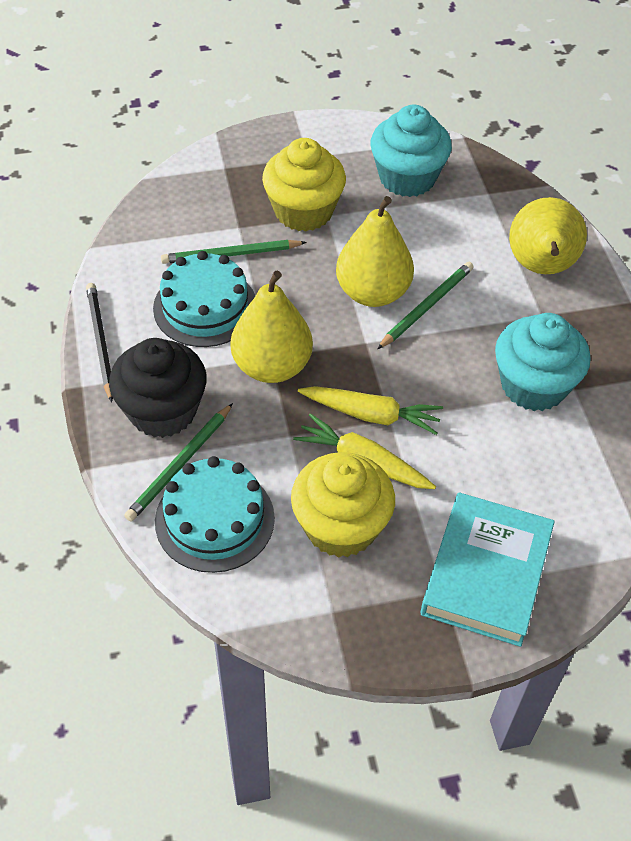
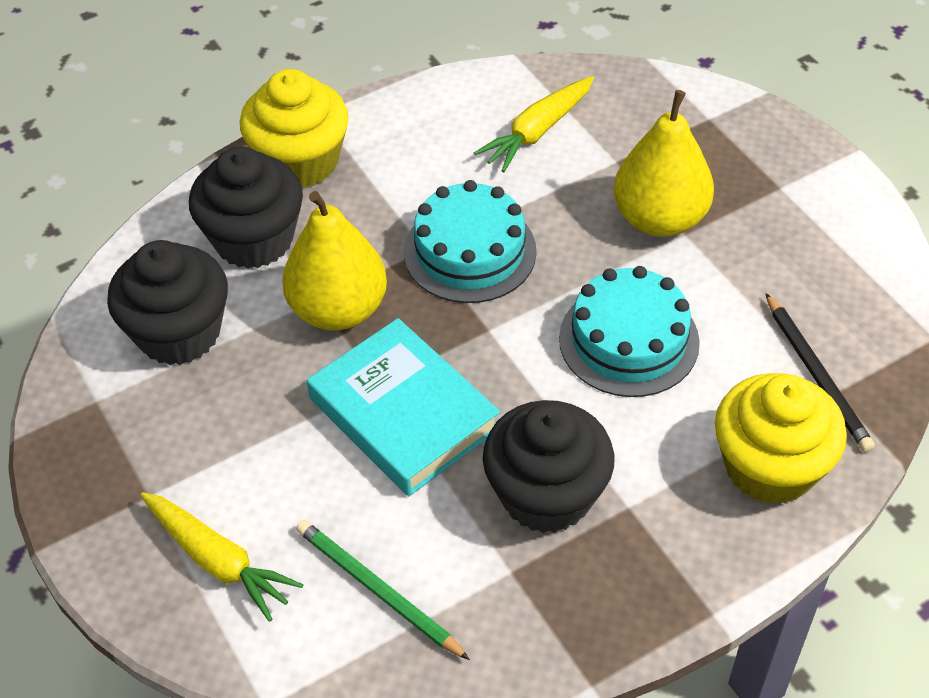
black cupcake: [109,338,207,438] = 1 -> [107,240,228,365] [189,146,303,269] [483,400,614,533] = 3
green pencil: [124,403,233,522] [161,240,307,264] [377,262,474,349] = 3 -> [296,520,470,660] = 1
turquoise cupcake: [371,105,452,197] [495,313,590,411] = 2 -> none = 0
yellow pear: [231,271,313,383] [336,196,414,307] [509,197,587,274] = 3 -> [282,191,387,330] [614,90,714,237] = 2

